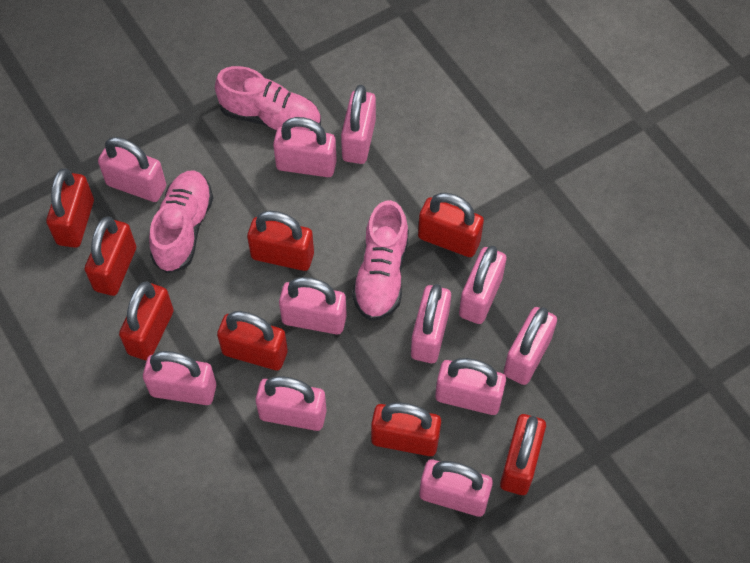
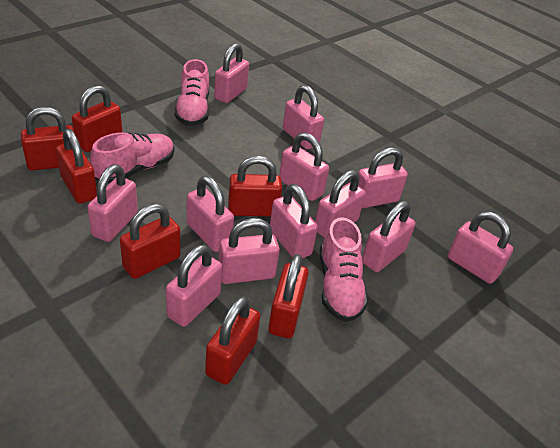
pink padlock: [98,137,166,202] [143,351,216,405] [256,376,327,431] [273,117,337,177] [279,277,347,335] [341,85,376,164] [411,284,451,363] [419,459,493,517] [435,358,506,415] [459,246,507,324] [504,307,557,385] = 11 -> [87,164,138,242] [166,245,222,327] [187,176,234,252] [214,43,249,103] [219,218,280,284] [270,184,318,258] [279,132,329,201] [283,85,324,149] [315,170,365,238] [358,148,408,208] [362,201,415,272] [448,212,513,284] = 12
red padlock: [46,168,94,248] [85,216,136,296] [119,281,174,360] [217,311,288,370] [247,211,314,271] [371,402,441,456] [418,193,484,257] [500,414,546,495] = 8 -> [21,107,74,171] [56,129,97,204] [72,85,122,152] [120,204,180,279] [205,296,260,385] [228,156,282,216] [268,254,309,338] = 7

